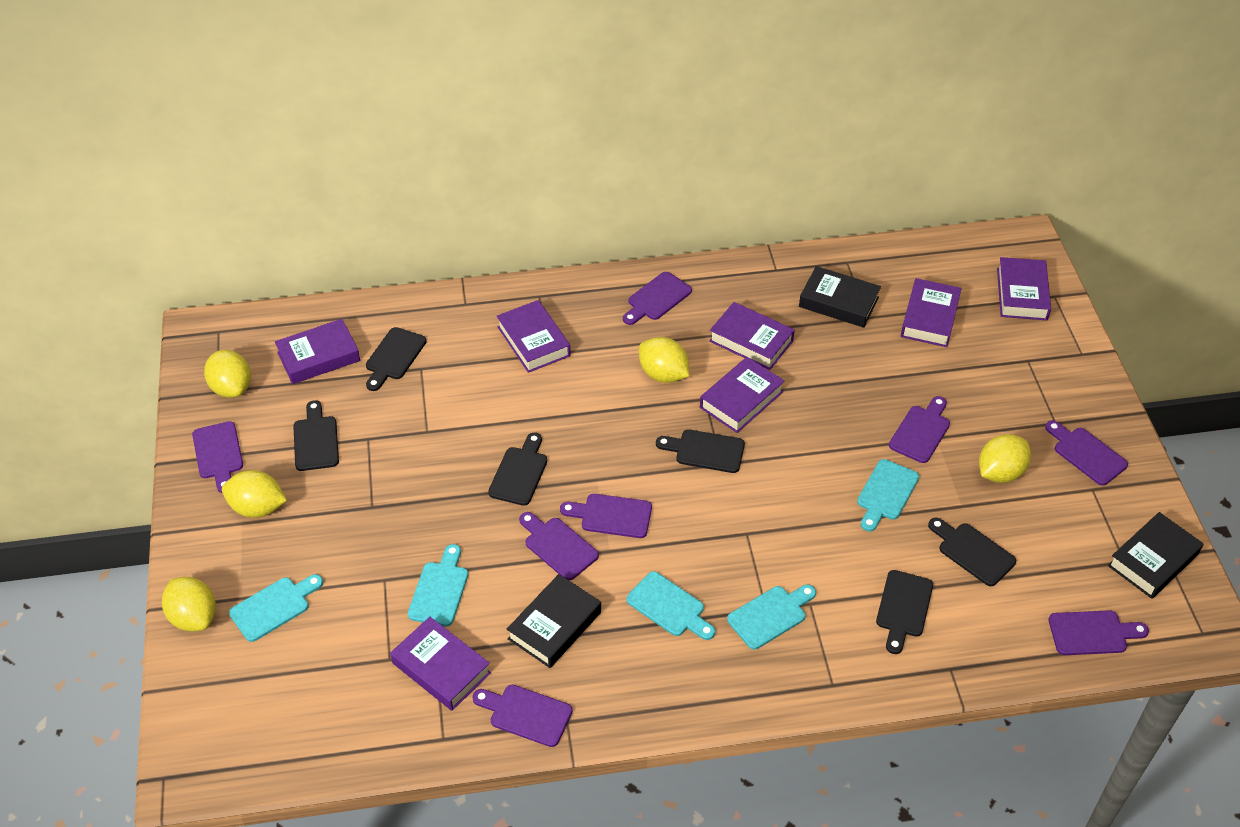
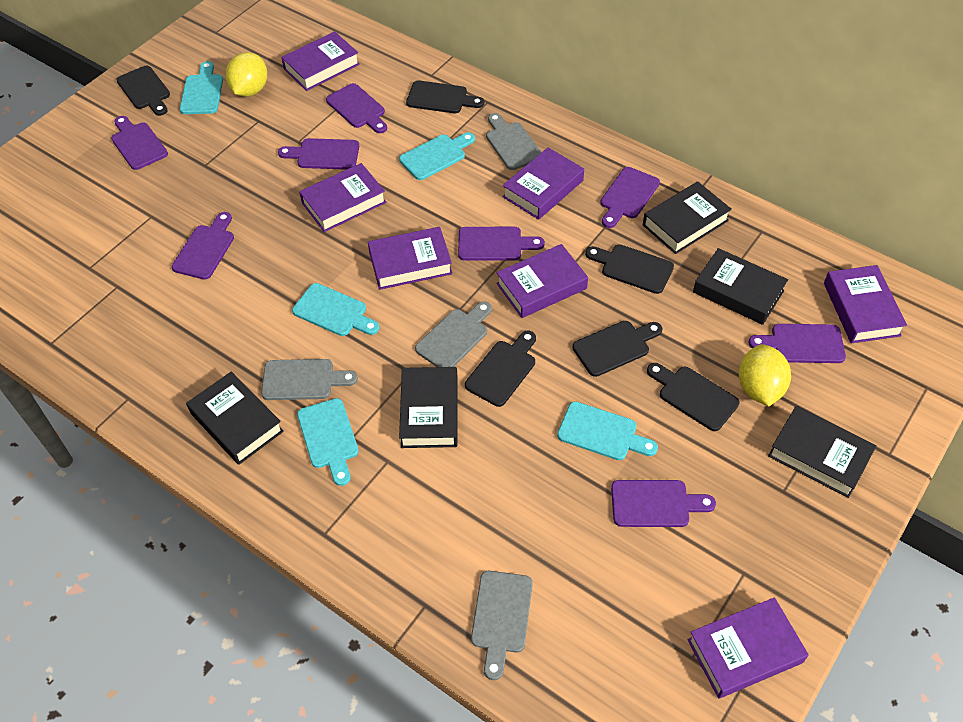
black book: [507,574,601,668] [799,266,881,328] [1108,512,1204,599] = 3 -> [186,371,284,465] [399,367,458,448] [643,182,732,254] [693,248,788,325] [768,406,876,498] = 5
grey cutting board: none = 0 -> [261,359,358,400] [415,301,492,367] [471,571,533,680] [486,113,542,170] = 4
yellow lemon: [162,577,216,632] [204,350,251,398] [222,470,287,518] [639,337,689,383] [979,434,1031,483] = 5 -> [226,52,267,97] [739,344,791,406] = 2

